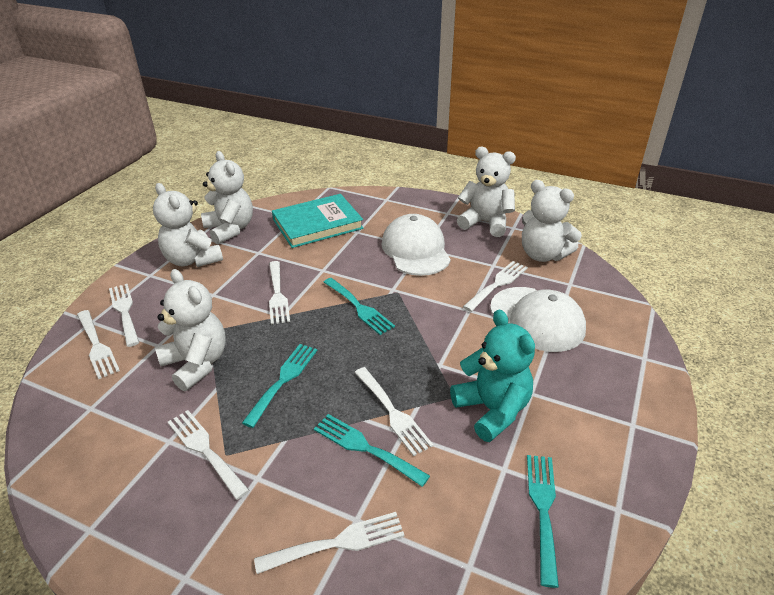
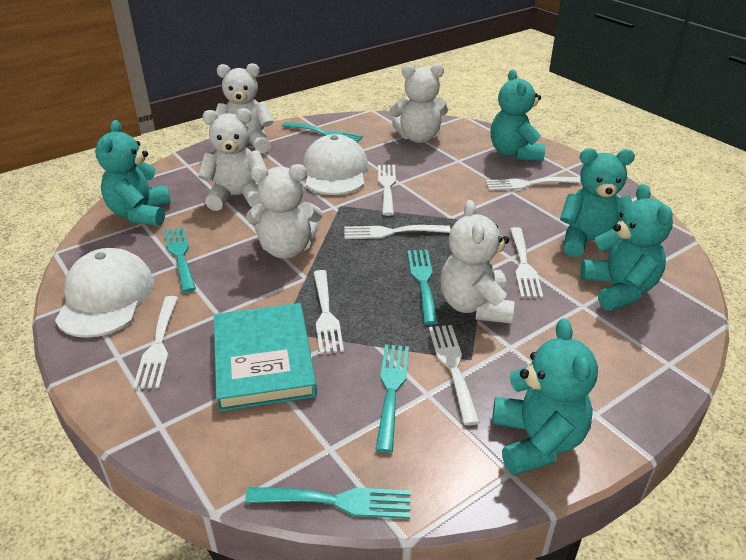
turquoise fork: [242,344,317,428] [314,414,430,487] [323,278,395,335] [527,455,559,588] = 4 -> [163,227,196,292] [245,487,411,519] [282,122,363,143] [376,345,409,452] [407,250,438,325] = 5
turquoise teddy bear: [450,310,535,442] = 1 -> [95,120,171,226] [491,69,545,161] [492,318,598,476] [560,148,635,257] [580,184,673,311] = 5

